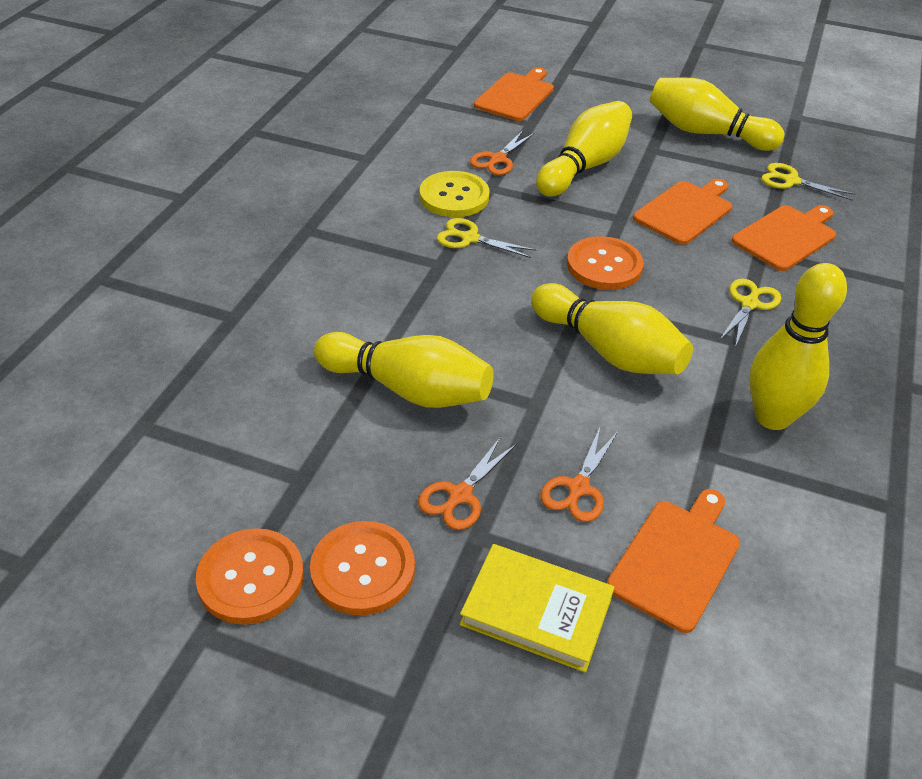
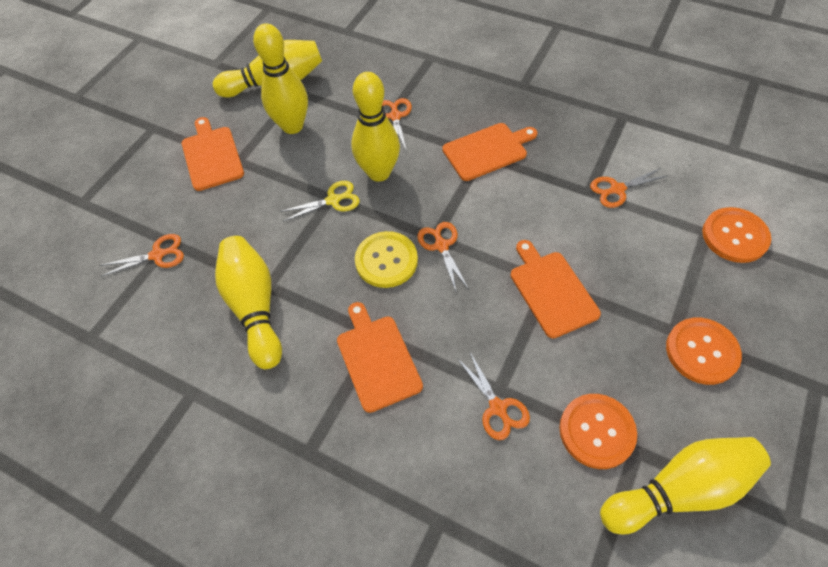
orange scissors: [418,437,517,530] [470,130,534,175] [541,427,618,522] = 3 -> [99,234,184,277] [382,98,412,152] [417,222,469,291] [457,352,530,440] [590,168,669,208] = 5
yellow book: [460,544,614,672] = 1 -> none = 0
yellow scissors: [437,218,536,258] [719,278,781,347] [761,163,856,201] = 3 -> [280,181,360,222] = 1

